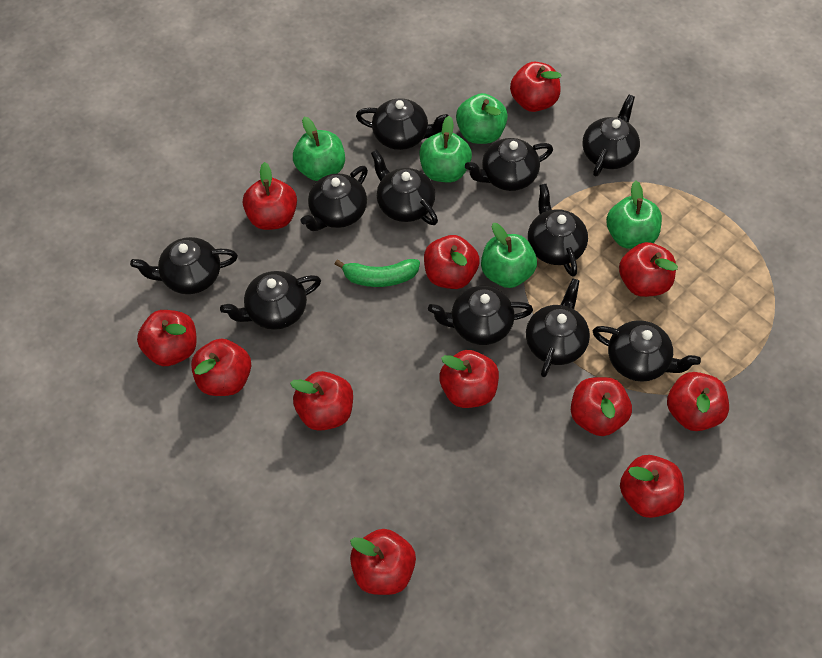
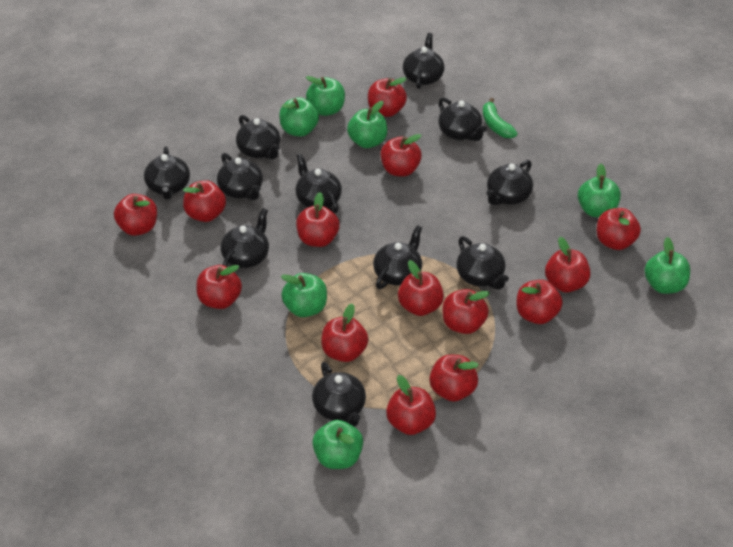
green apple: [293,117,345,181] [419,116,472,182] [456,93,508,144] [481,223,537,288] [606,181,662,249] = 5 -> [279,97,319,137] [281,273,327,317] [306,76,345,116] [312,420,363,469] [347,101,387,148] [578,164,621,217] [644,237,690,294] = 7
red apple: [137,310,197,366] [191,339,251,396] [243,162,297,230] [290,371,353,431] [350,529,416,595] [424,235,480,289] [439,350,499,408] [510,62,562,112] [571,377,632,436] [619,242,678,297] [620,455,684,518] [667,372,729,431] = 12 -> [114,194,157,236] [183,180,226,222] [196,265,242,309] [296,192,340,247] [321,303,368,362] [368,77,407,117] [380,134,422,177] [386,375,436,435] [398,260,444,316] [429,354,479,402] [443,289,490,334] [516,280,563,324] [545,237,591,293] [597,208,641,250] = 14

